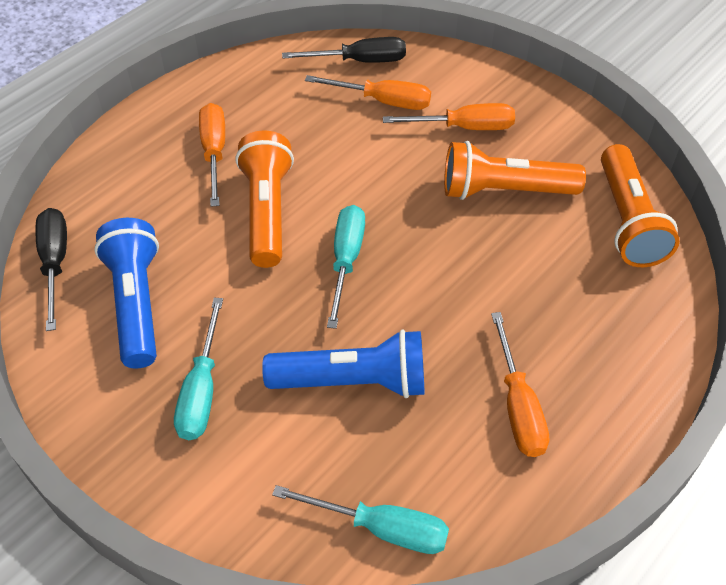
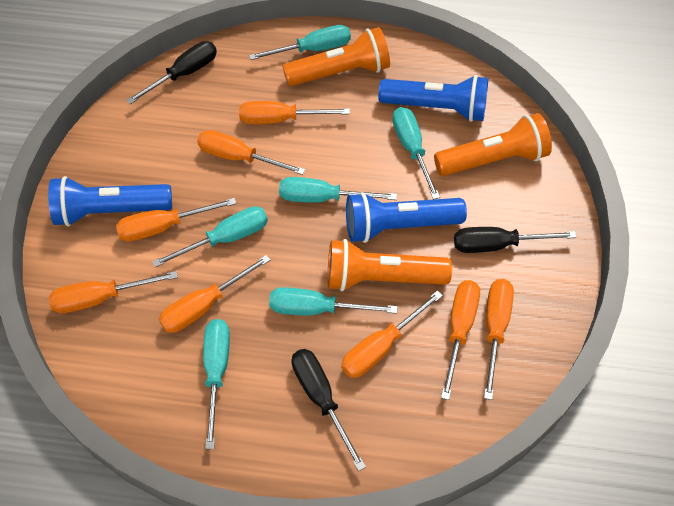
black screwdriver: [36,208,67,331] [282,37,406,63] = 2 -> [126,41,217,104] [292,349,366,471] [454,227,577,253] = 3
blue flashlight: [94,218,159,369] [262,329,425,398] = 2 -> [48,176,172,226] [346,192,467,243] [378,75,488,122] = 3
orange screwdriver: [199,103,225,207] [305,75,431,110] [383,103,515,130] [491,312,549,457] = 4 -> [49,271,178,313] [116,198,236,242] [159,255,270,333] [197,130,305,175] [239,101,350,124] [341,290,443,378] [441,280,480,400] [484,279,514,400] = 8
turquoise screwdriver: [174,298,223,440] [272,485,449,554] [327,205,365,329] = 3 -> [152,206,268,267] [203,319,230,449] [249,25,351,60] [269,287,398,315] [279,177,397,203] [392,107,440,199] = 6

